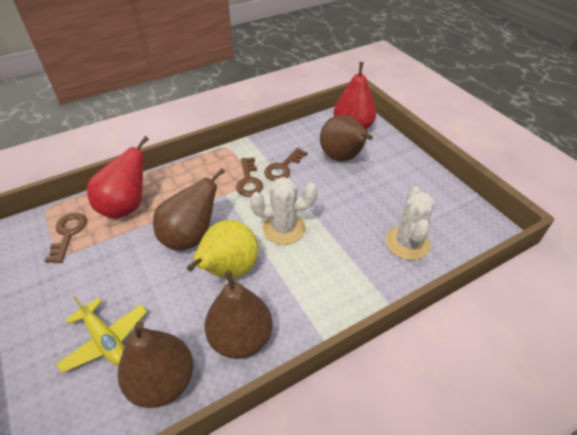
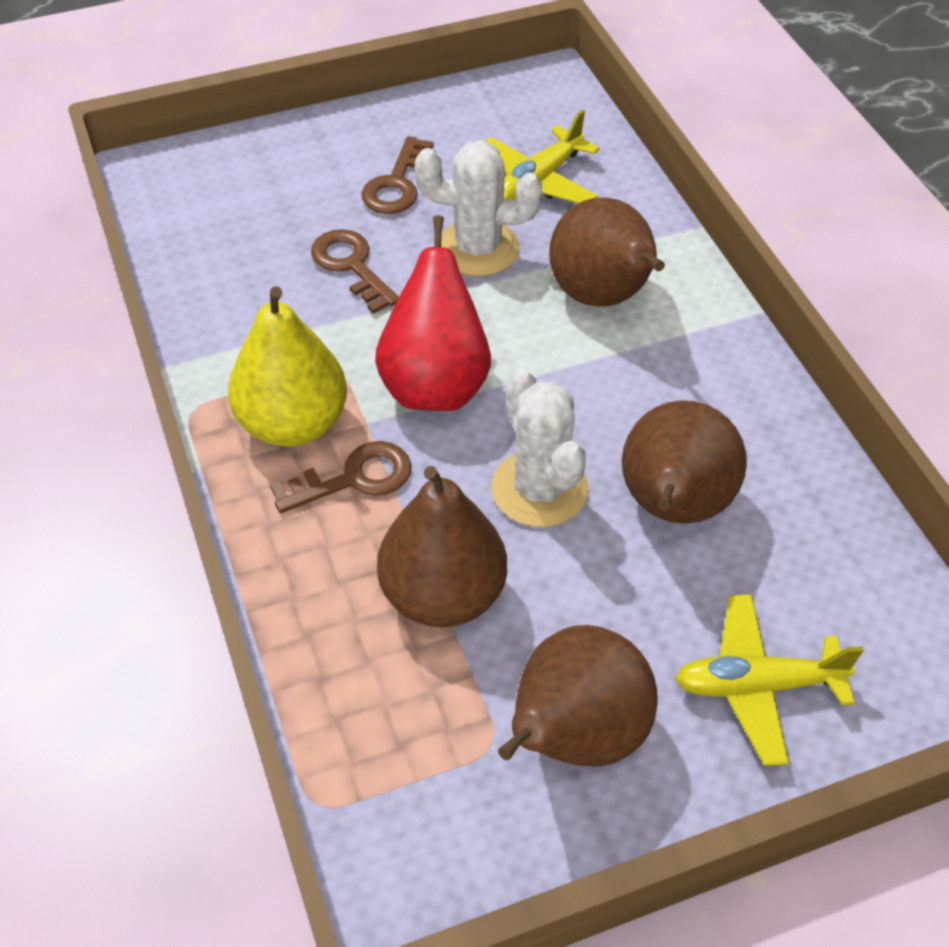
red pear: [87,136,149,219] [333,62,377,129] = 2 -> [375,215,491,411] = 1
yellow plane: [56,295,147,373] = 1 -> [485,110,600,204] [675,594,864,766] = 2

